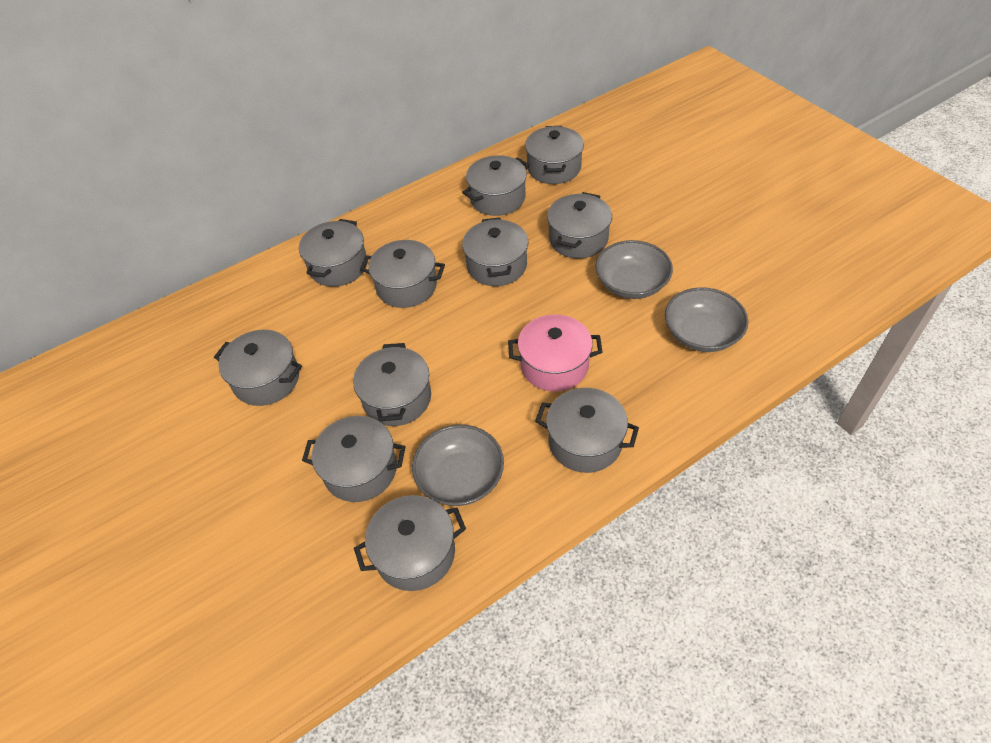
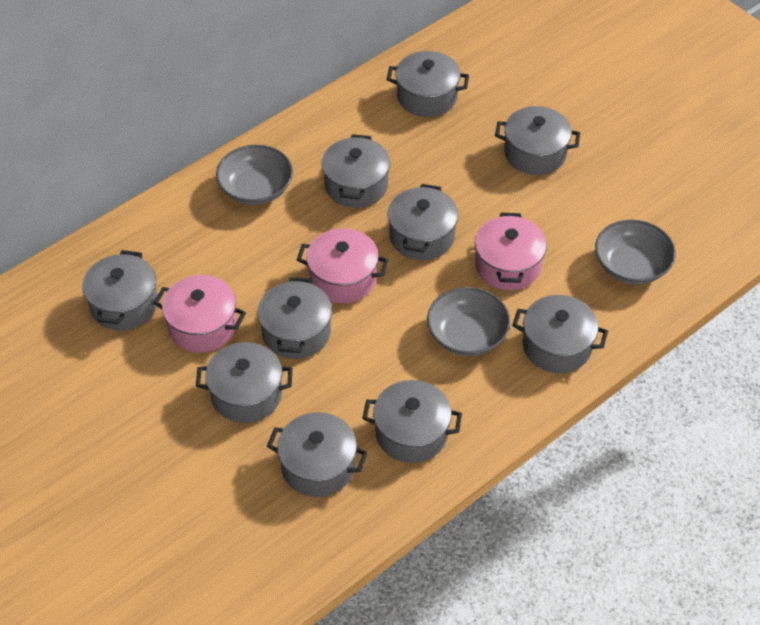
grey pot: [214,330,302,406] [299,219,367,287] [302,416,406,502] [353,343,431,426] [354,495,466,591] [360,240,445,308] [462,155,529,216] [462,217,528,286] [525,126,584,184] [535,388,639,473] [547,192,612,259] = 11 -> [82,250,158,331] [196,342,293,423] [258,277,332,359] [267,412,368,497] [322,134,390,208] [362,380,462,463] [386,51,469,117] [387,184,458,260] [495,106,580,175] [512,295,608,373] = 10
pink pot: [508,315,602,391] = 1 -> [153,275,246,352] [297,228,389,303] [475,212,547,290] = 3

